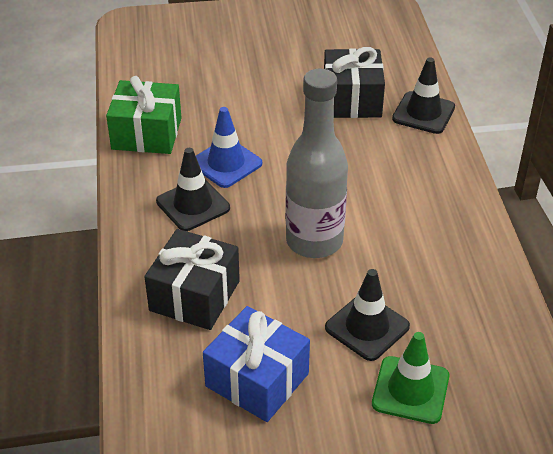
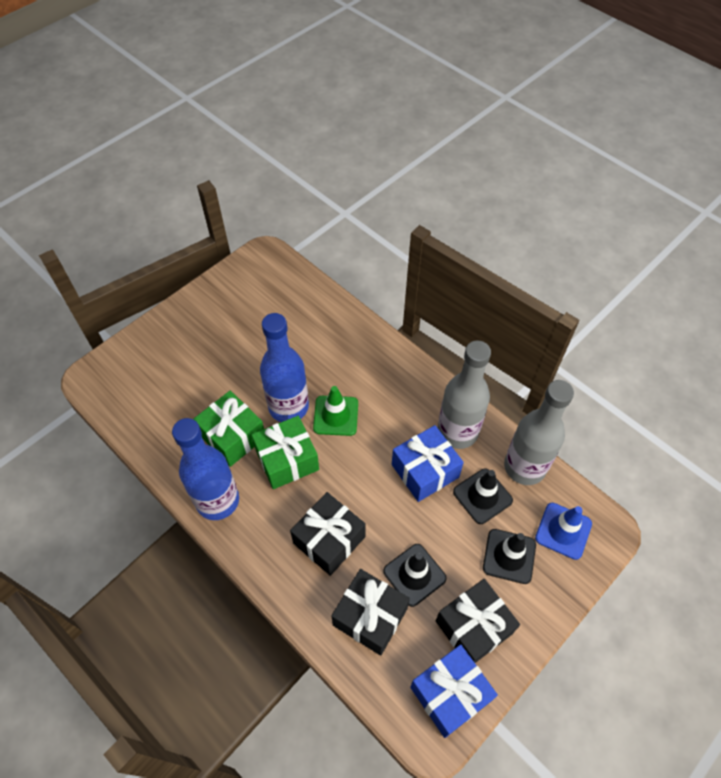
black gift: [144,229,240,330] [324,47,385,118] = 2 -> [290,492,366,576] [332,569,410,656] [436,579,520,663] = 3
blue bottle: none = 0 -> [172,418,239,520] [260,313,309,422] = 2
blue gift: [203,306,310,422] = 1 -> [392,425,464,502] [410,644,498,738] = 2
green gift: [106,76,181,154] = 1 -> [193,391,264,467] [252,416,319,489] = 2
grey bottle: [285,68,348,258] = 1 -> [438,341,491,449] [504,380,574,485] = 2

